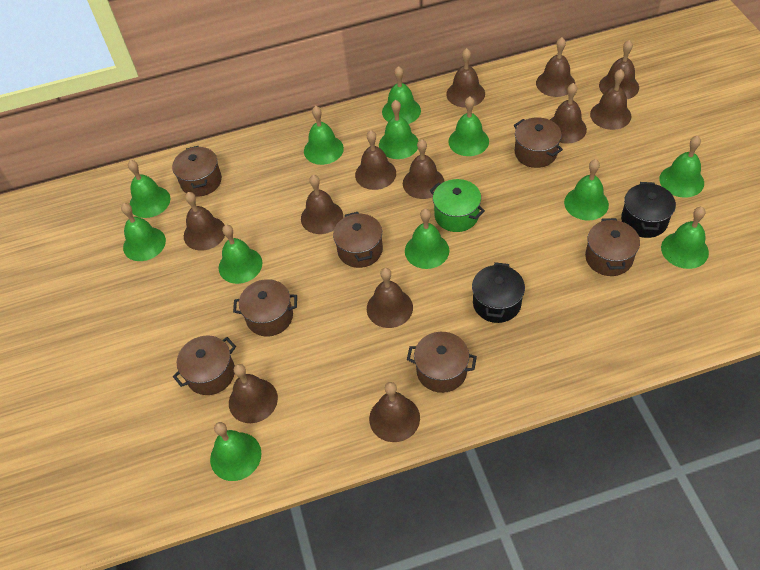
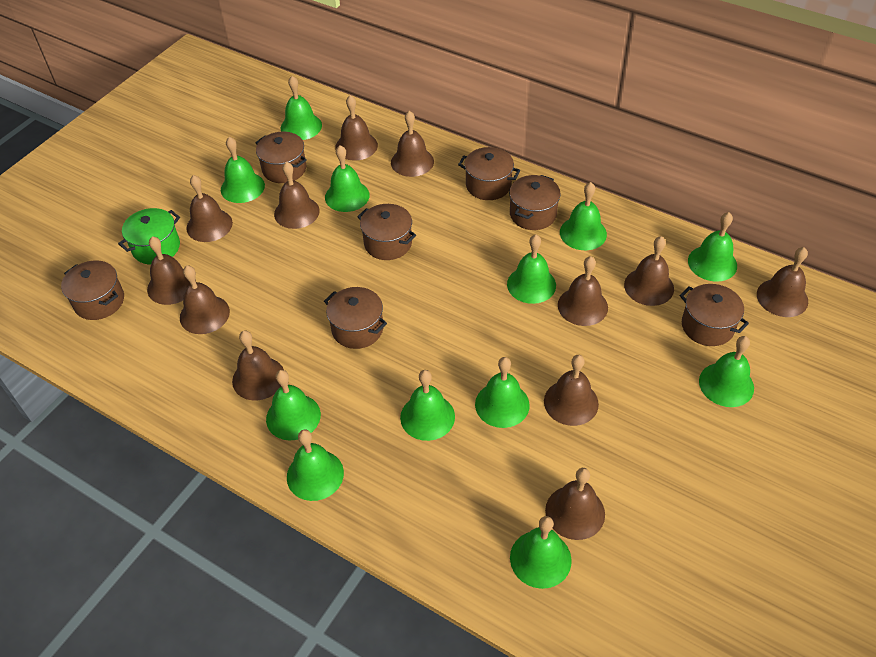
black pot: [472,262,525,323] [621,182,676,238] = 2 -> none = 0

